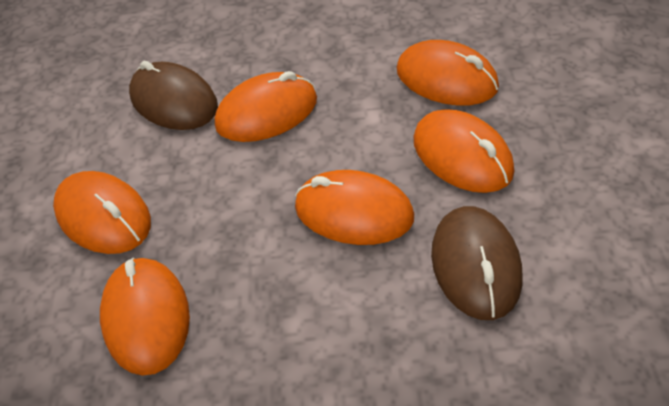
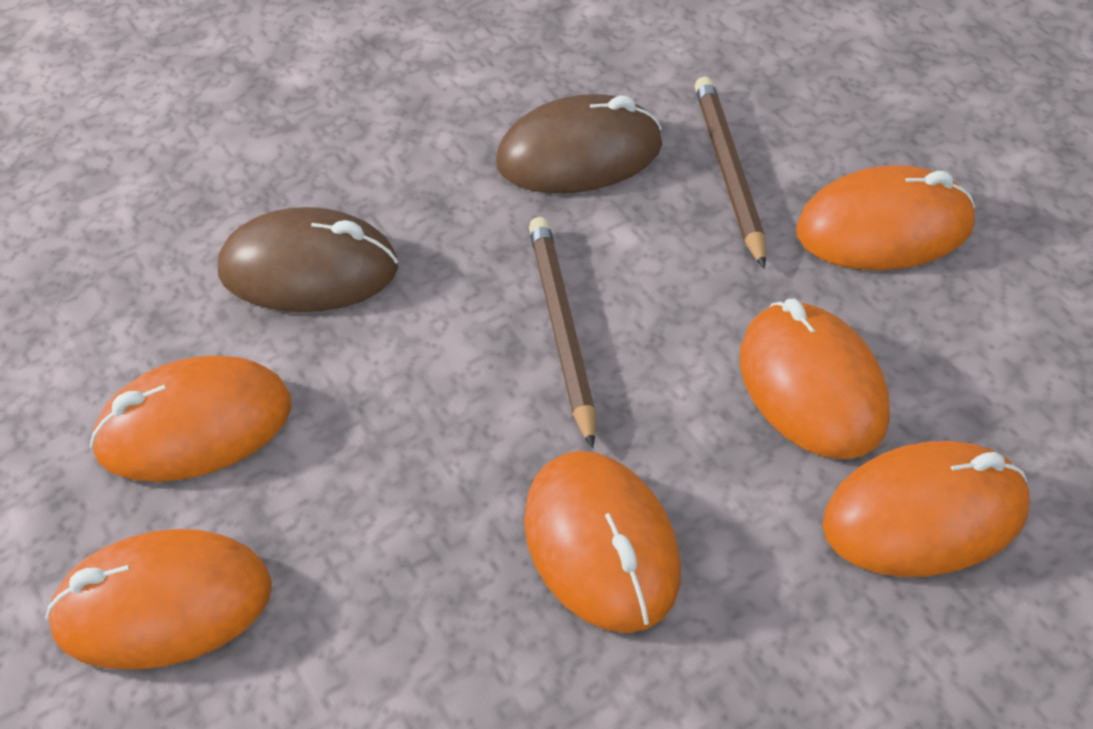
brown pencil: none = 0 -> [529,217,596,449] [695,77,766,269] = 2

